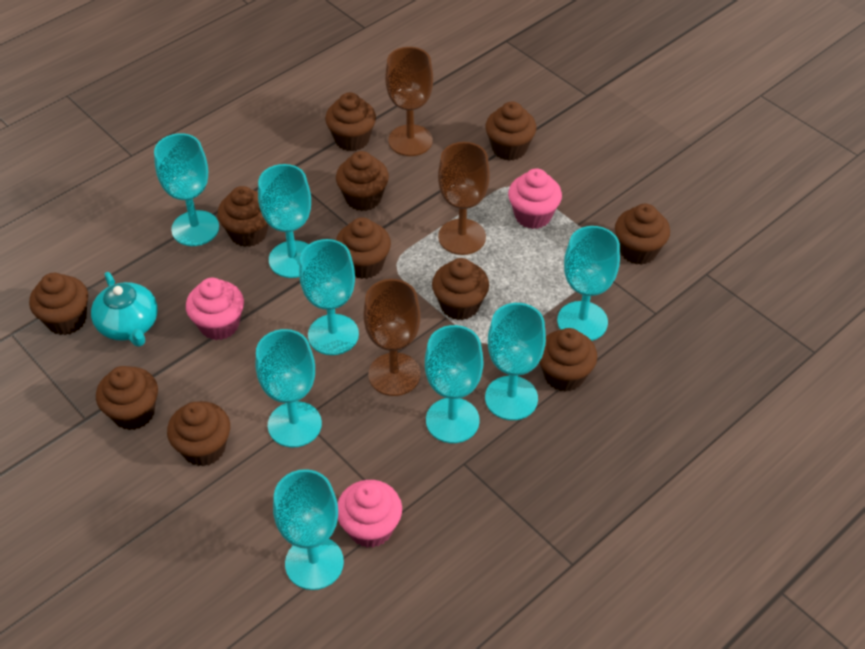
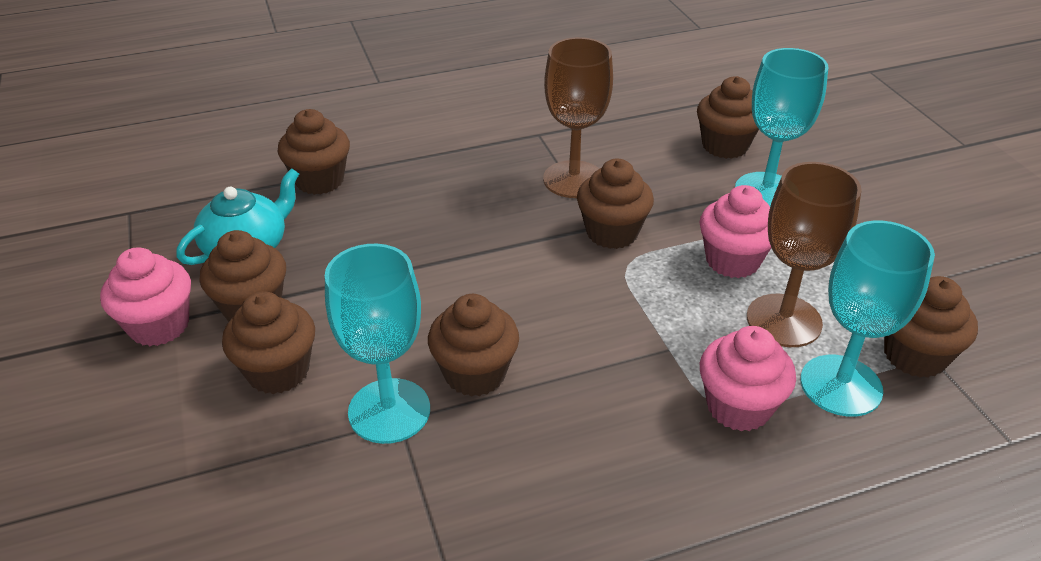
brown cupcake: [29,273,88,335] [96,366,158,430] [167,401,230,466] [217,186,269,247] [325,92,376,151] [336,151,389,211] [336,217,391,279] [432,258,489,320] [485,101,536,161] [539,328,597,392] [615,204,670,265] = 11 -> [199,230,286,322] [222,291,315,394] [278,109,350,195] [428,294,519,397] [577,159,654,249] [697,76,759,159] [884,276,978,378] = 7
brown goblet: [363,279,421,396] [385,47,433,156] [438,142,490,255] = 3 -> [543,37,613,198] [747,162,862,347] = 2
turquoise goblet: [154,133,219,246] [256,329,322,447] [258,164,311,278] [273,469,344,590] [299,239,359,355] [425,325,483,443] [485,303,546,420] [557,226,620,341] = 8 -> [325,244,430,444] [735,48,828,206] [800,221,935,417] = 3

